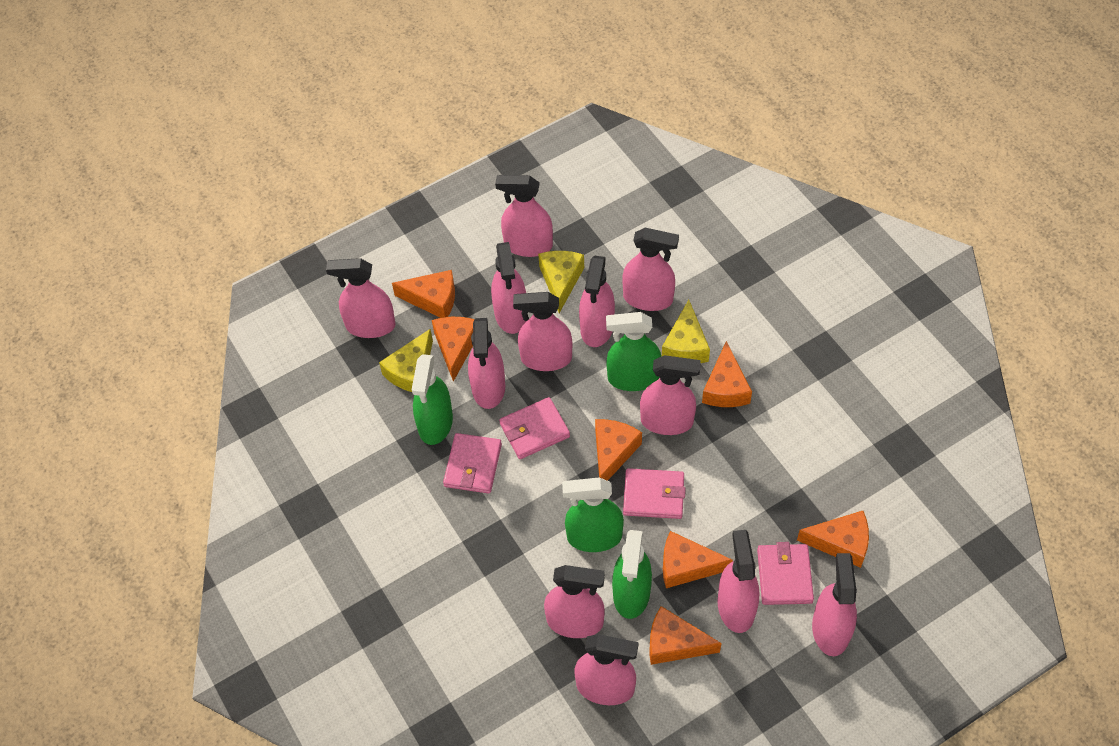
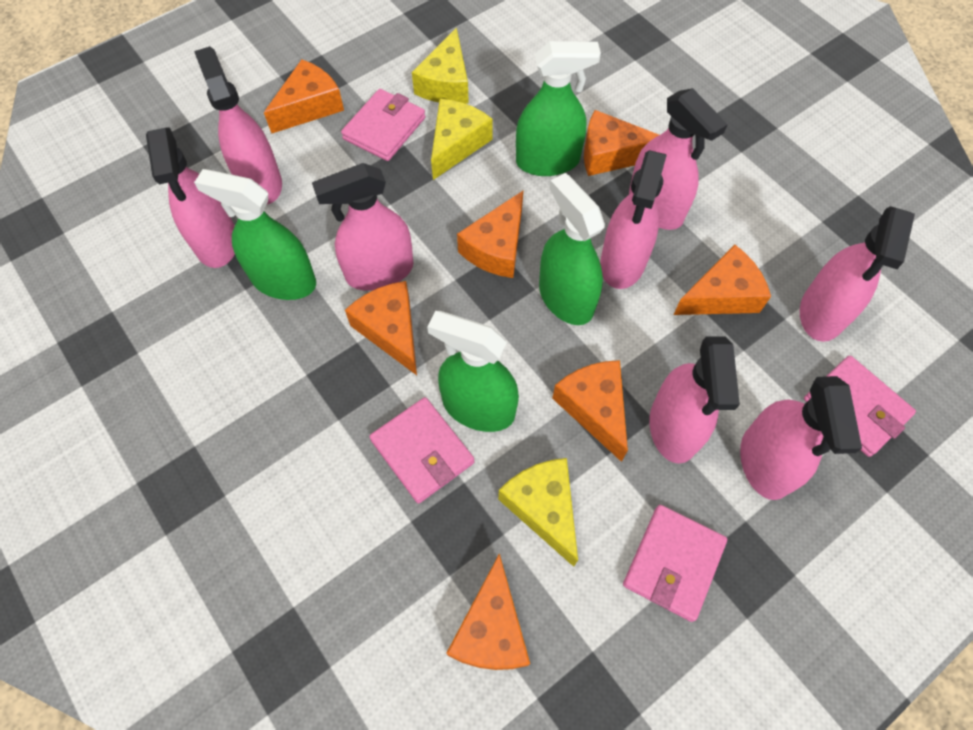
pink spray bottle: [326,258,396,338] [468,318,505,409] [491,242,528,334] [495,175,553,257] [513,292,572,371] [544,565,605,638] [575,634,638,705] [579,256,615,347] [623,228,679,311] [640,355,701,435] [717,530,759,633] [812,553,857,656] = 12 -> [146,127,235,268] [194,46,282,205] [312,163,414,291] [600,150,667,289] [629,88,728,230] [649,336,740,464] [740,376,862,500] [800,206,915,342] = 8

